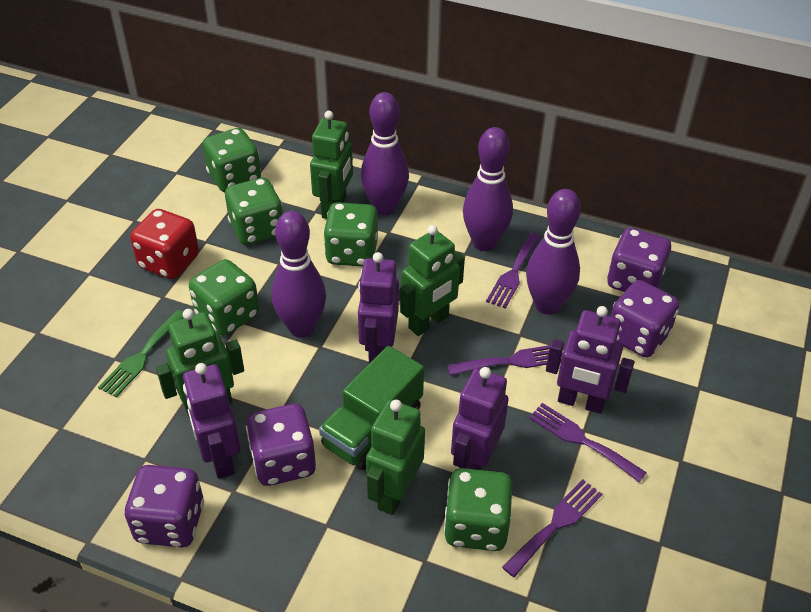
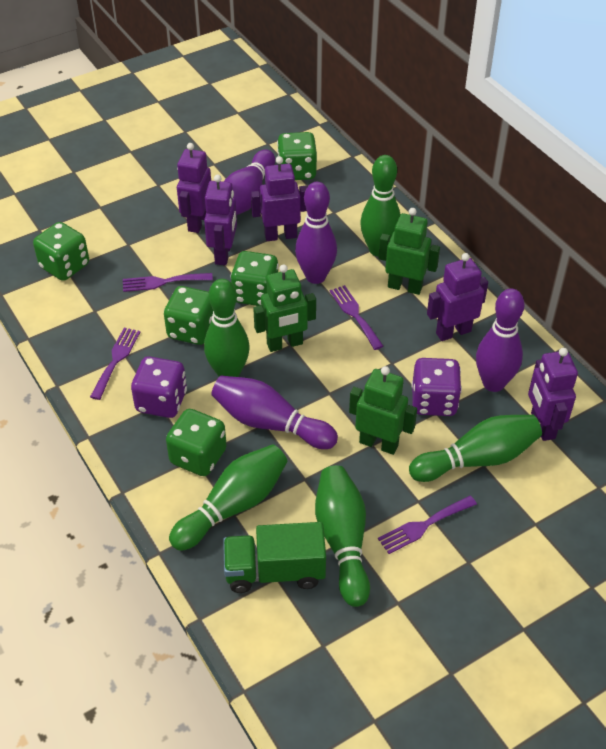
green bowling pin: none = 0 -> [169,444,287,551] [204,279,250,377] [315,465,370,607] [360,155,400,257] [409,415,542,482] = 5
green fork: [98,310,184,397] = 1 -> none = 0
green robot: [156,309,244,418] [310,111,353,219] [366,399,425,515] [400,225,465,336] = 4 -> [253,264,316,352] [349,366,417,455] [379,208,440,295] = 3
purple dice: [124,465,204,548] [246,404,316,486] [607,228,671,292] [611,280,679,357] = 4 -> [131,356,187,418] [412,358,462,416] = 2
purple robot: [183,363,240,479] [358,252,399,364] [451,367,509,470] [546,306,634,414] = 4 -> [177,143,211,233] [204,174,237,265] [251,156,308,241] [427,253,488,341] [528,348,578,441] = 5
red dice: [130,209,199,279] = 1 -> none = 0

